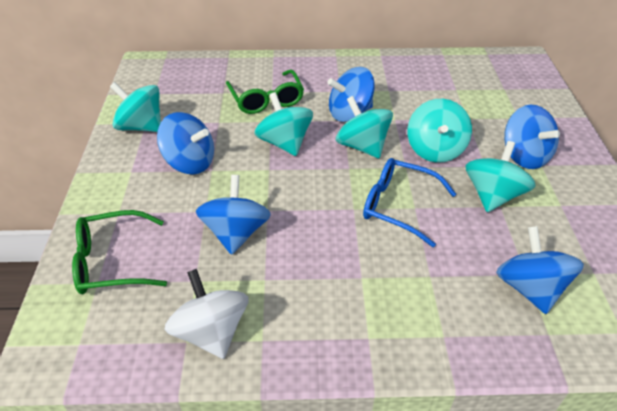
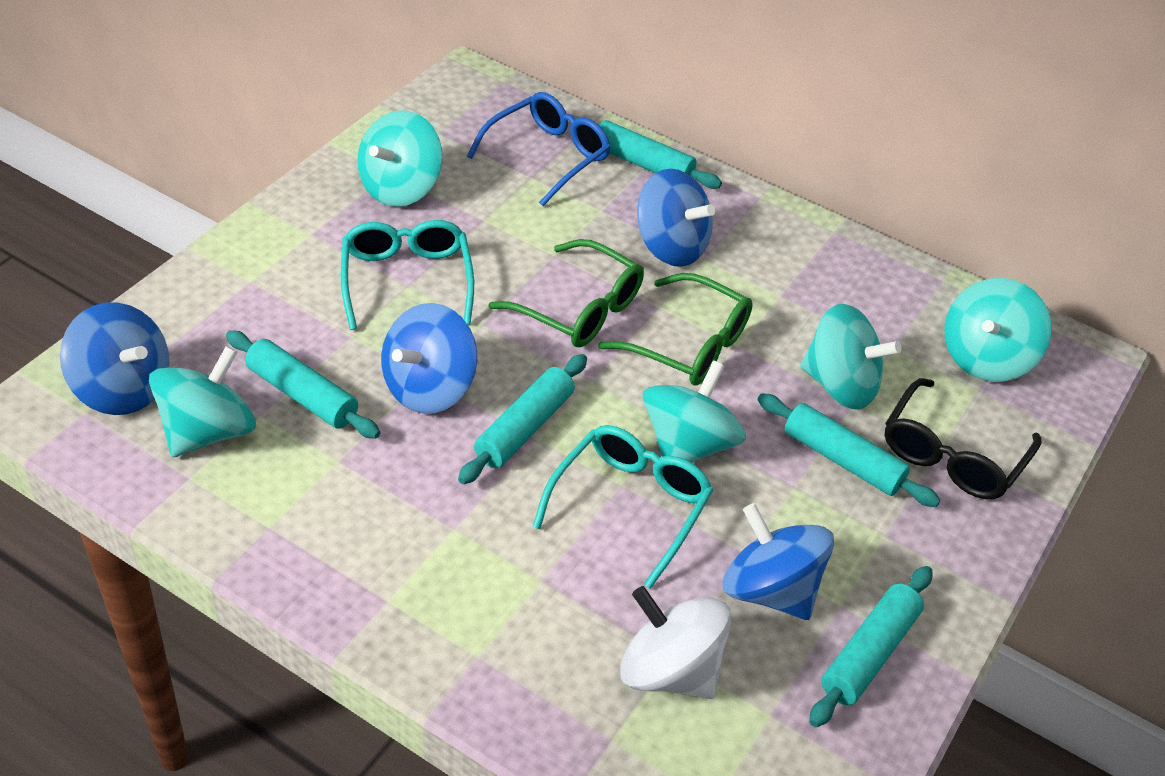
black glasses: none = 0 -> [885,378,1042,499] = 1
blue spinning top: [157,112,214,174] [196,175,271,255] [327,67,375,122] [496,226,584,314] [504,105,560,169] = 5 -> [60,303,170,415] [381,303,477,414] [637,169,715,267] [723,503,834,620] = 4
turquoise glasses: none = 0 -> [341,220,474,330] [533,425,714,589] = 2
turquoise rolling pin: none = 0 -> [226,330,380,439] [458,354,587,484] [570,117,722,189] [757,393,941,507] [809,566,932,727] = 5

